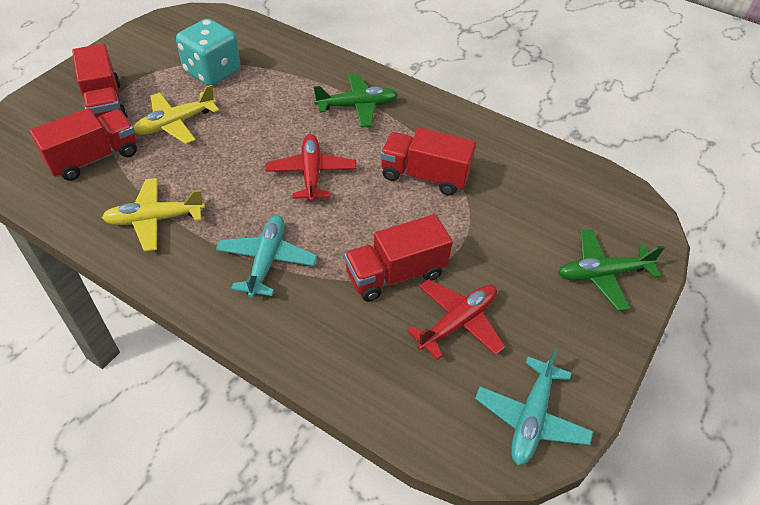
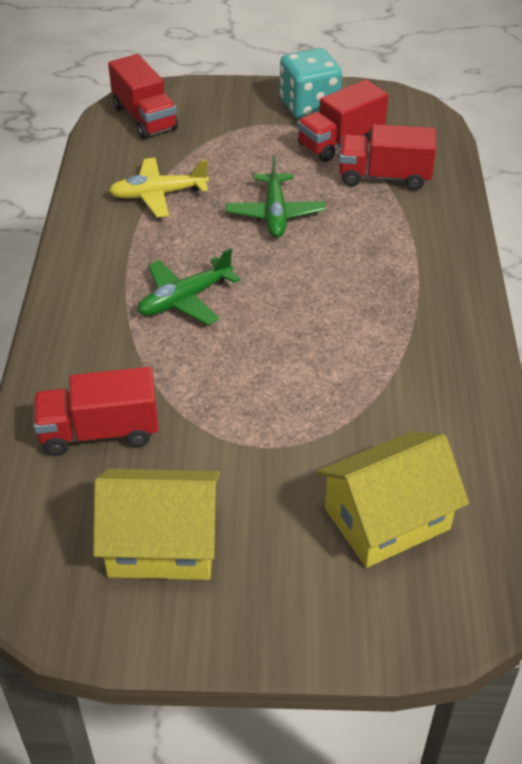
red plane: [266,134,356,202] [407,279,505,360] = 2 -> none = 0
turquoise plane: [216,215,317,298] [475,349,594,465] = 2 -> none = 0
yellow house: none = 0 -> [93,469,220,580] [317,432,469,568] = 2
yellow plane: [102,178,205,251] [133,85,219,144] = 2 -> [109,158,209,217] = 1

